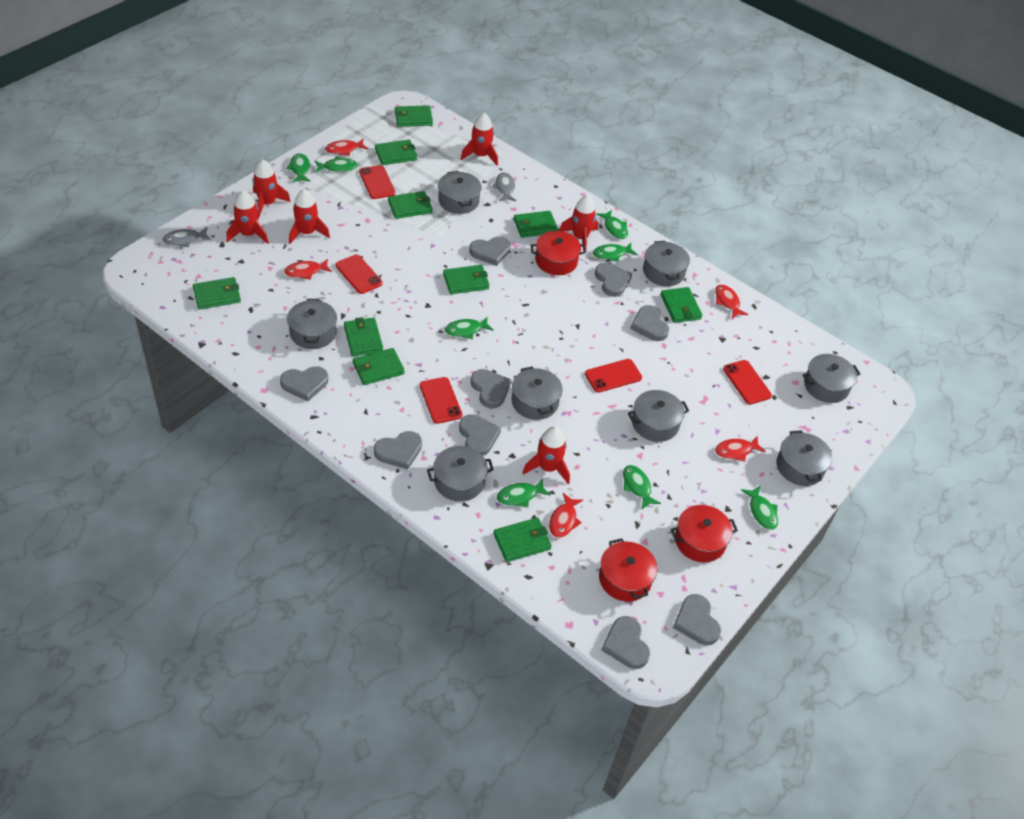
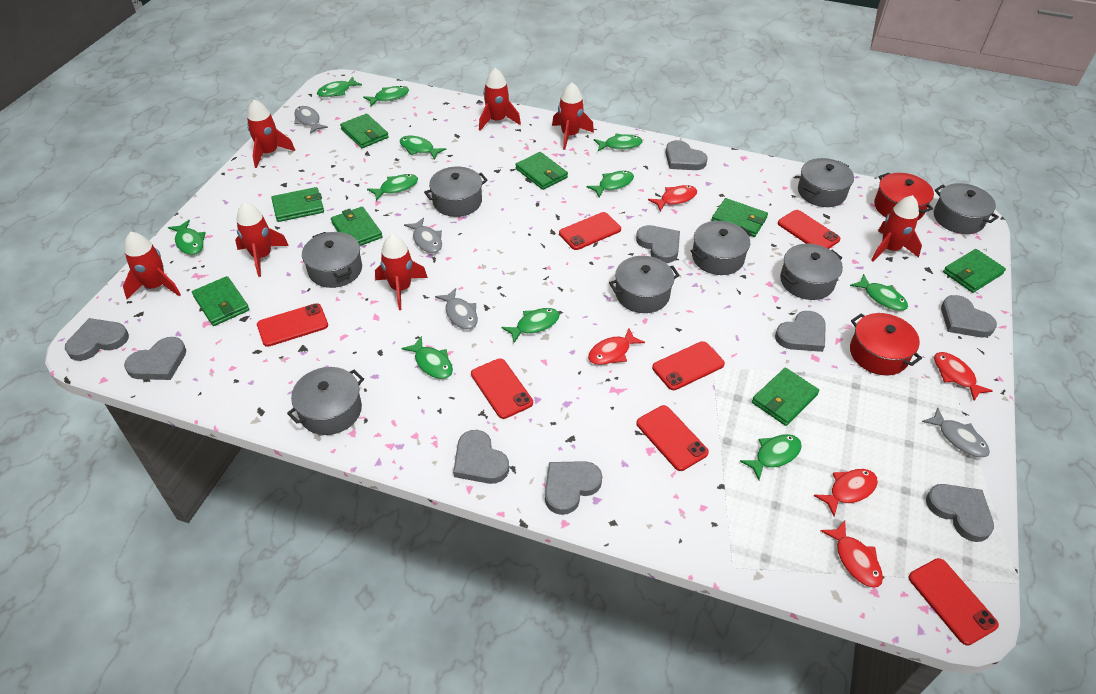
green fish: [286,153,310,182] [315,157,358,173] [445,316,493,339] [497,478,551,508] [593,243,637,262] [596,210,628,239] [623,465,661,509] [741,486,778,530] = 8 -> [168,220,206,255] [317,77,362,97] [363,86,409,107] [367,174,418,201] [399,136,446,160] [401,336,453,379] [501,308,560,343] [586,171,634,198] [594,133,643,151] [740,434,802,480] [850,274,908,311] = 11
green wallet: [193,277,241,309] [344,317,383,356] [353,348,405,385] [375,140,417,165] [388,191,432,219] [395,105,433,127] [443,265,490,294] [493,518,552,562] [514,211,558,238] [661,287,702,323] = 10 -> [192,276,249,326] [271,187,324,222] [331,207,382,246] [340,114,389,148] [515,152,568,190] [711,198,768,237] [752,368,819,426] [943,249,1006,293] = 8
grey fish: [163,227,211,247] [492,173,516,201] = 2 -> [294,106,328,134] [404,218,442,253] [435,288,478,330] [922,408,990,458] = 4
red phone: [335,254,383,294] [359,165,395,199] [420,377,462,424] [585,359,642,393] [723,360,772,404] = 5 -> [257,303,328,347] [471,358,533,419] [559,212,621,250] [636,405,709,471] [652,341,725,390] [778,210,840,249] [909,558,999,646] = 7
red pot: [530,231,586,275] [599,538,657,602] [671,505,738,563] = 3 -> [850,313,922,375] [874,173,934,221] = 2
red rocket: [226,190,269,244] [252,159,291,218] [289,189,330,244] [461,113,498,166] [523,426,570,484] [559,195,598,254] = 6 -> [123,232,181,299] [235,202,289,277] [247,99,295,168] [375,234,428,310] [479,68,521,131] [552,82,594,150] [871,195,922,261] = 7

